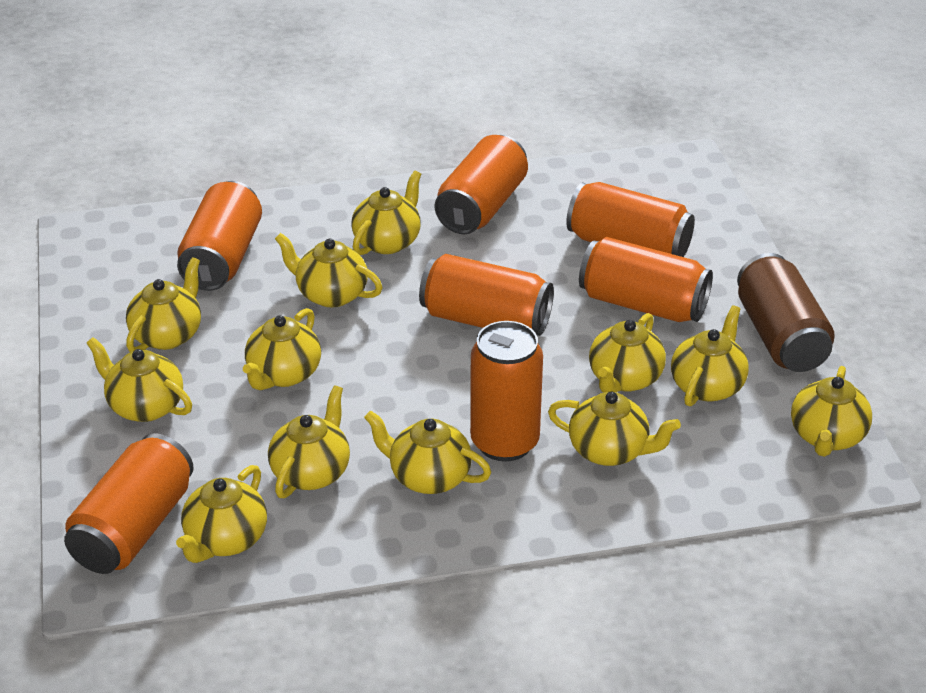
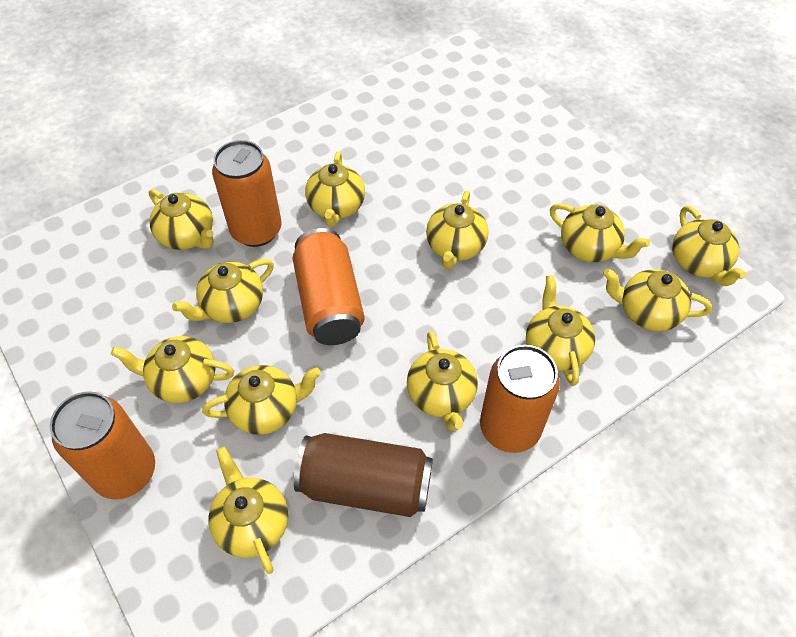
orange can: [64,433,194,574] [177,181,262,291] [419,254,554,336] [435,135,528,234] [470,321,543,462] [566,182,695,257] [579,237,713,322] = 7 -> [50,391,155,499] [212,140,282,247] [292,228,365,345] [480,345,560,453] = 4

